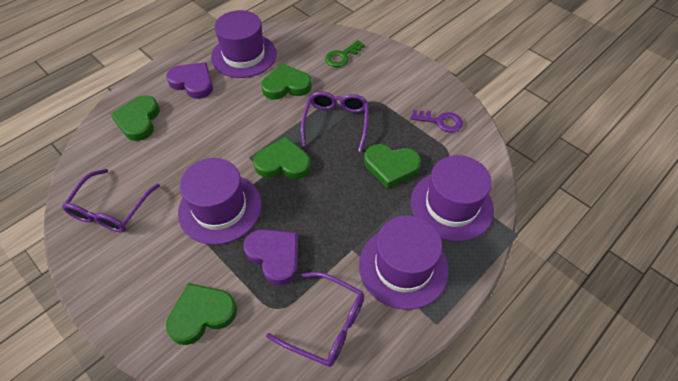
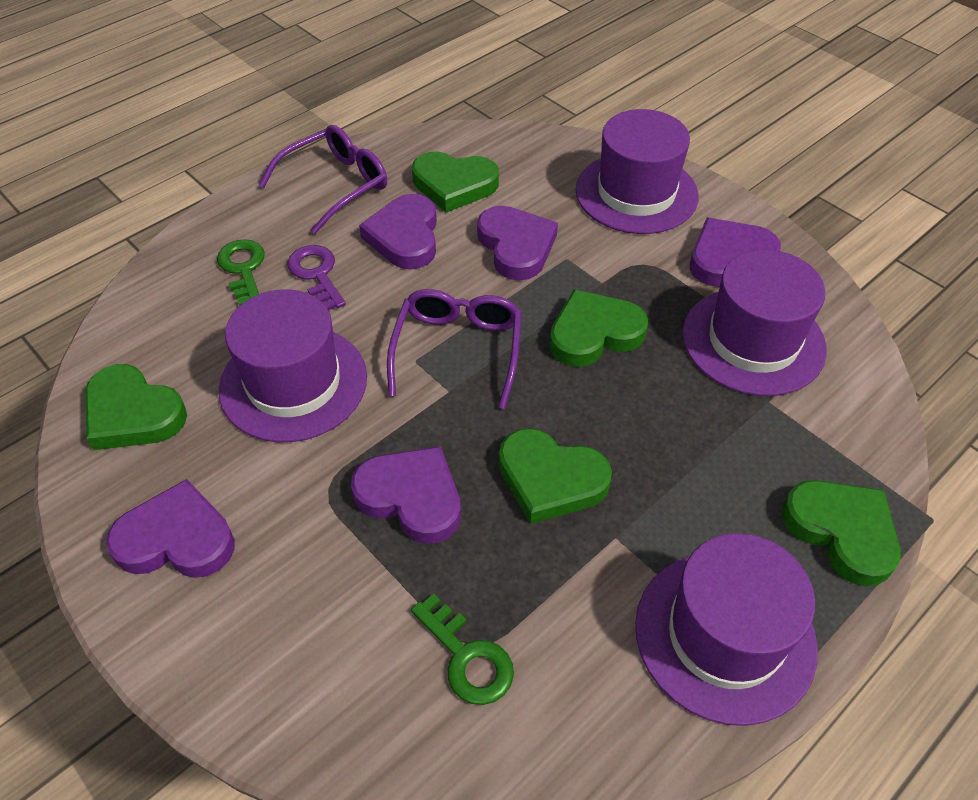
green key: [325,40,365,67] = 1 -> [217,239,265,306] [411,593,514,705] = 2
purple glasses: [62,169,160,232] [266,272,365,367] [301,91,369,152] = 3 -> [259,125,387,234] [387,289,522,409] = 2
purple heart: [166,62,213,99] [244,229,298,285] = 2 -> [106,479,235,578] [351,446,461,544] [359,194,437,269] [477,206,558,281] [690,218,781,287] = 5

